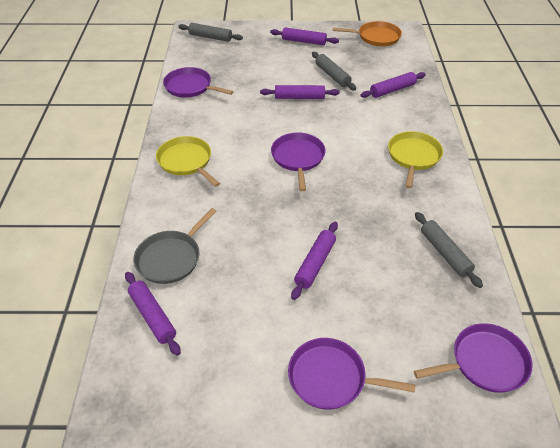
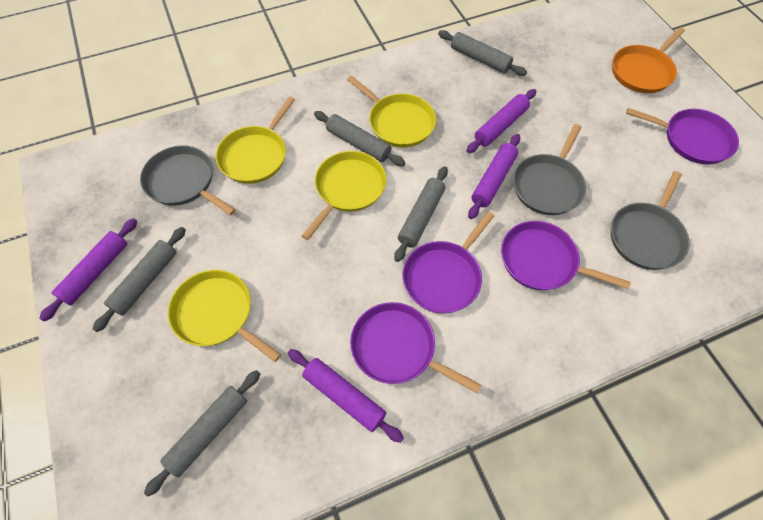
grey pan: [134,208,217,284] = 1 -> [140,145,236,215] [513,124,586,215] [611,171,690,270] = 3
grey rolling pin: [178,23,243,42] [312,52,356,90] [415,212,483,288] = 3 -> [93,227,186,332] [144,370,261,496] [314,111,405,166] [394,166,448,262] [438,30,527,76] = 5
purple rolling pin: [125,272,181,356] [260,85,340,99] [270,27,339,45] [291,222,338,300] [360,72,426,98] = 5 -> [39,218,137,321] [288,349,404,443] [467,89,537,153] [468,134,520,219] = 4
yellow pan: [156,136,220,187] [388,131,443,188] = 2 -> [168,270,281,362] [216,97,295,184] [302,151,387,240] [347,76,436,147] = 4

